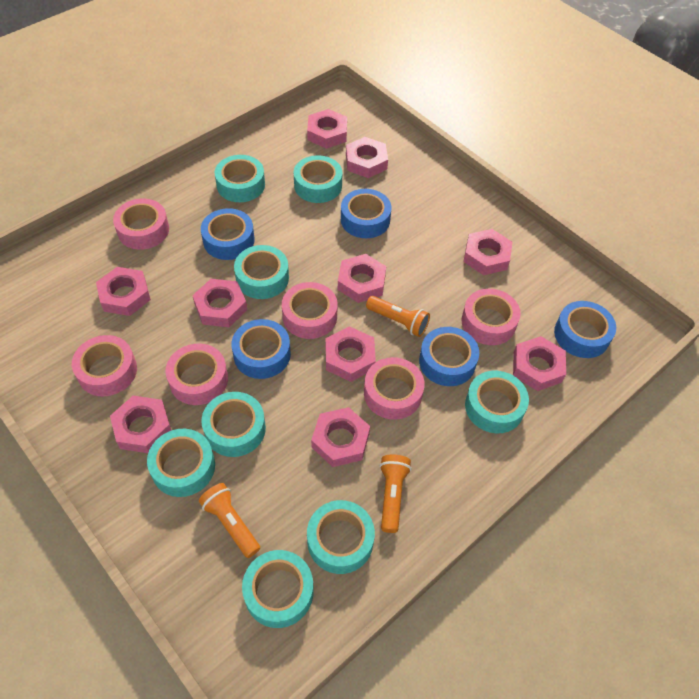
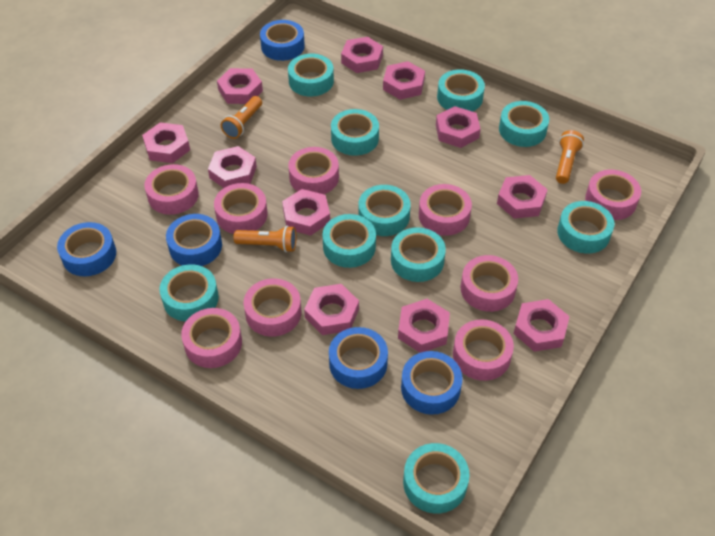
pink nut: [96,267,151,316] [110,396,172,453] [192,279,247,327] [307,109,347,149] [311,407,370,467] [326,326,376,382] [338,254,386,303] [346,137,388,178] [463,229,513,275] [513,336,566,391] = 10 -> [142,122,190,163] [208,146,257,188] [217,68,263,104] [282,189,330,236] [304,284,359,335] [341,37,383,73] [383,61,425,100] [398,299,450,353] [436,106,480,148] [497,175,548,219] [513,299,570,352] = 11
pink tape: [72,335,137,396] [113,199,169,250] [165,344,228,405] [282,282,338,339] [364,357,425,420] [461,289,521,345] = 6 -> [144,164,199,215] [181,308,242,368] [214,183,268,234] [244,278,301,337] [288,147,339,194] [419,184,472,236] [453,319,514,381] [461,255,518,312] [585,170,641,220] = 9
turquoise tape: [147,429,215,497] [201,392,266,457] [215,155,265,202] [234,245,289,299] [242,550,314,628] [294,155,342,203] [307,500,375,574] [465,371,529,433] = 8 -> [159,264,219,322] [288,54,334,97] [322,214,376,268] [331,109,379,156] [358,185,411,236] [391,227,446,282] [403,443,470,514] [437,69,485,112] [499,101,549,147] [557,201,614,254] = 10

